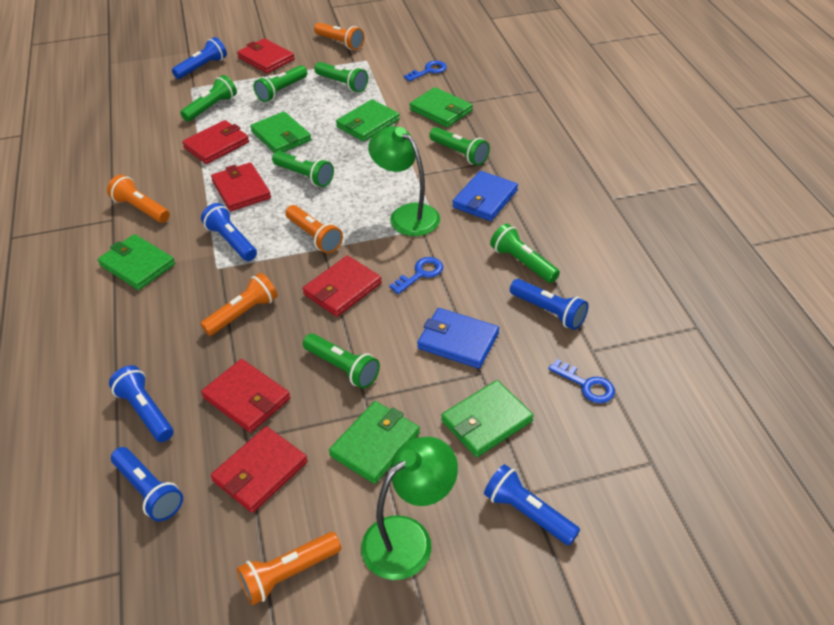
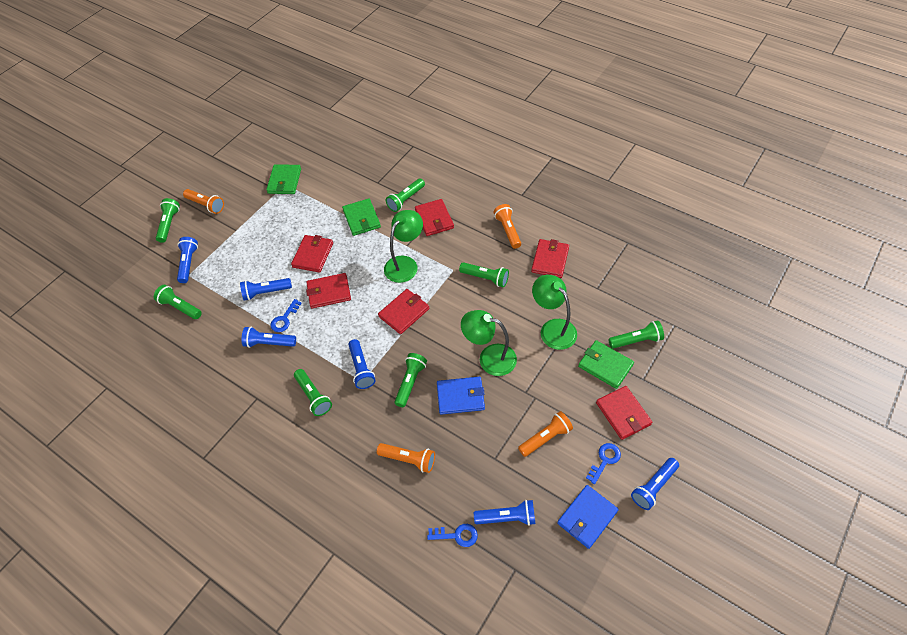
green lamp: [361,437,458,580] [368,126,440,236] = 2 -> [384,210,423,283] [461,310,517,376] [532,275,577,350] = 3
green wallet: [98,234,175,290] [250,111,311,153] [329,401,420,484] [336,99,400,142] [410,87,473,128] [441,380,534,457] = 6 -> [266,164,301,194] [342,198,381,236] [578,340,634,389] = 3
orange flashlight: [107,175,170,223] [201,273,278,336] [237,532,341,605] [285,205,343,253] [314,22,364,50] = 5 -> [183,189,224,214] [377,443,435,473] [494,204,521,249] [518,411,573,457] = 4

